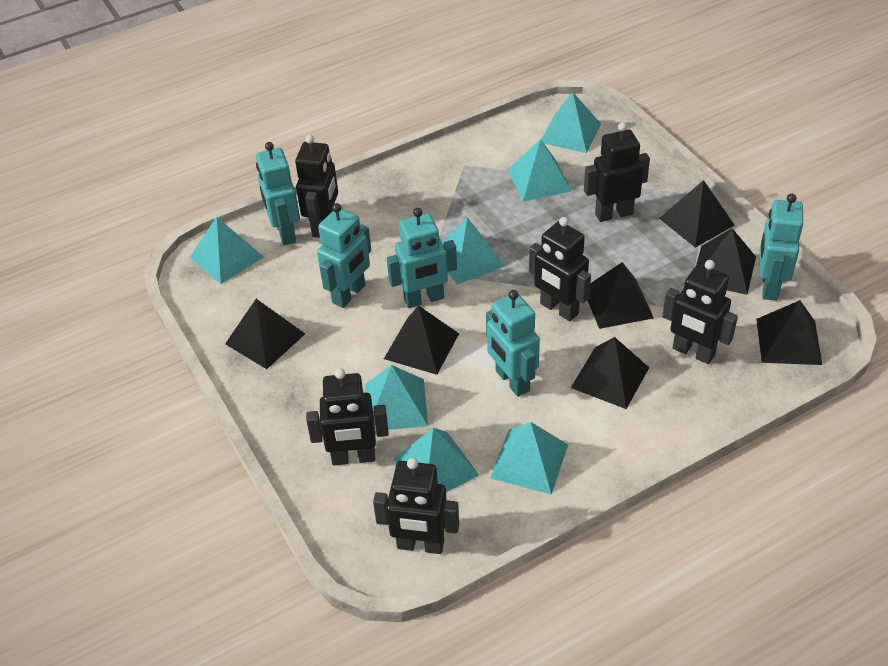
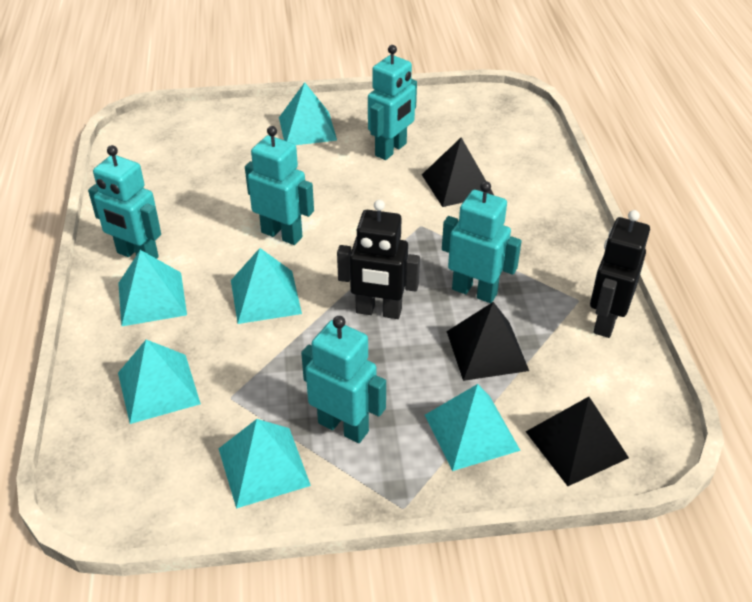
black pyramid: [225,299,305,369] [384,305,459,375] [571,337,649,409] [587,262,654,329] [659,180,735,248] [696,228,756,295] [756,300,822,365] = 7 -> [422,137,494,207] [446,302,529,381] [526,397,629,486] = 3
black robot: [295,135,338,238] [306,368,389,465] [373,458,459,554] [529,217,591,321] [584,122,650,222] [662,260,738,364] = 6 -> [337,200,420,319] [590,210,650,338] = 2
turquoise pyramid: [189,217,264,284] [365,365,428,431] [394,428,479,492] [442,217,505,285] [490,422,568,495] [508,139,572,202] [541,92,601,153] = 7 -> [118,250,187,327] [118,340,201,424] [219,419,311,508] [231,248,302,324] [279,82,337,145] [425,384,521,471] = 6

